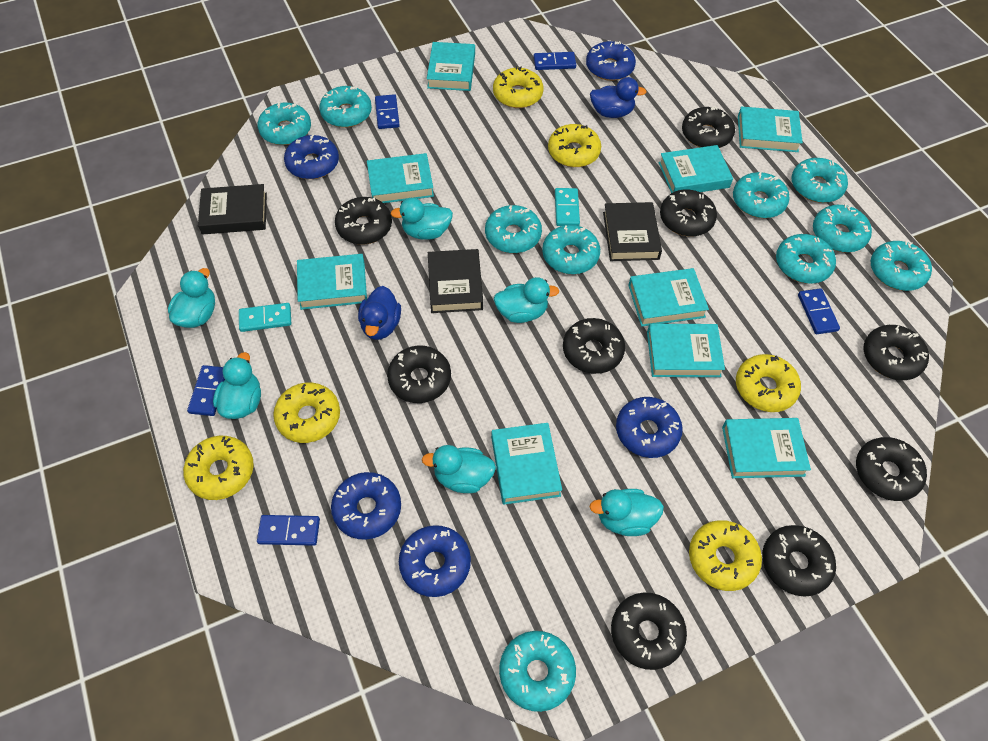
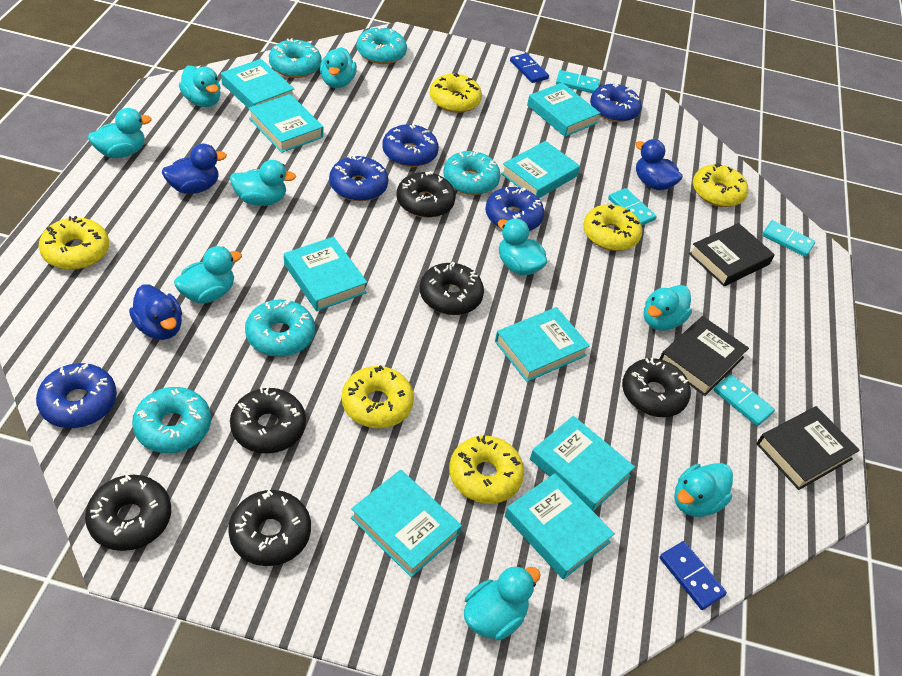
black donut: [335,197,392,245] [387,345,451,403] [563,318,625,374] [611,593,687,670] [660,190,717,237] [682,106,735,148] [762,525,836,597] [856,437,927,501] [864,325,929,380] = 9 -> [85,475,171,551] [228,490,311,566] [230,387,306,453] [397,171,456,218] [420,262,484,315] [622,358,691,417] = 6
blue domino: [187,365,225,416] [257,515,320,546] [375,94,400,129] [534,52,576,70] [798,288,840,334] = 5 -> [510,53,549,83] [659,541,727,610] = 2
blue duck: [358,286,401,340] [590,77,647,118] = 2 -> [129,284,182,340] [162,143,227,194] [635,139,683,190] = 3
turquoise domino: [239,303,291,332] [555,188,580,226] = 2 -> [556,70,600,93] [608,188,657,226] [714,374,775,426] [762,220,815,257] = 4
turquoise donut: [257,102,311,145] [319,86,372,128] [485,205,542,253] [499,631,576,712] [542,225,600,274] [733,172,790,218] [776,234,836,284] [791,158,848,203] [813,204,872,252] [871,241,932,291] = 10 -> [132,387,211,453] [245,299,315,357] [269,38,322,78] [357,26,407,64] [443,150,501,195] = 5
turquoise duck: [168,268,215,328] [213,352,261,419] [390,198,453,240] [422,445,496,493] [493,277,559,323] [589,489,664,536] = 6 -> [88,108,152,158] [174,246,242,303] [179,65,221,107] [230,160,296,206] [320,47,357,88] [464,565,541,640] [498,218,547,275] [644,285,692,331] [674,463,733,517] = 9

